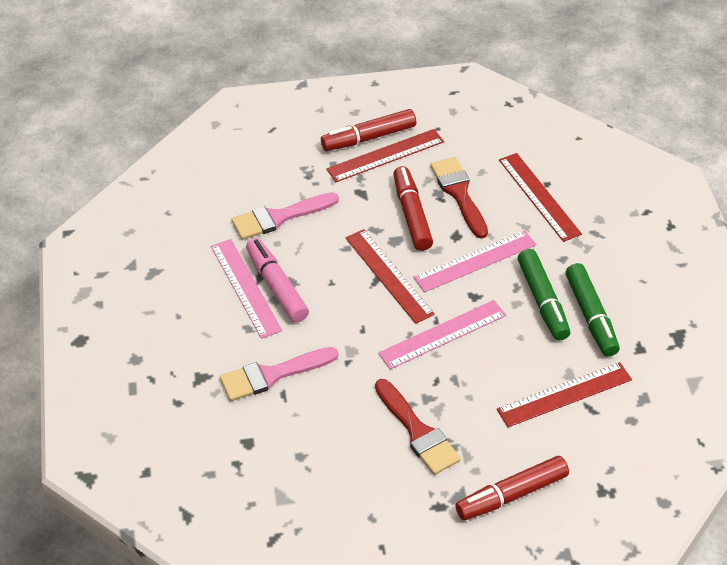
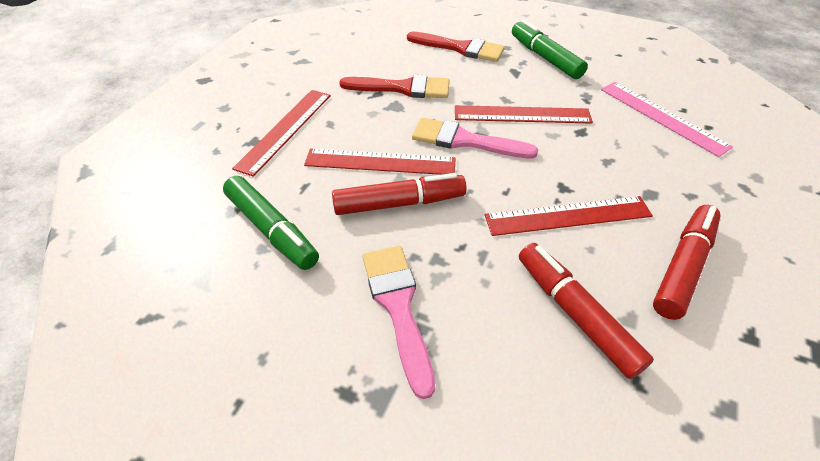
pink marker: [246,238,309,322] = 1 -> none = 0
pink ruler: [211,239,282,339] [378,300,506,369] [413,230,537,292] = 3 -> [601,82,733,157] = 1

